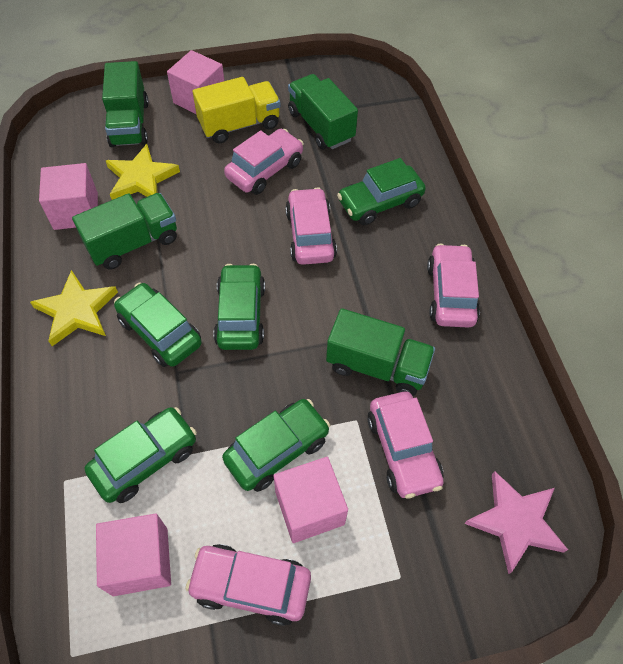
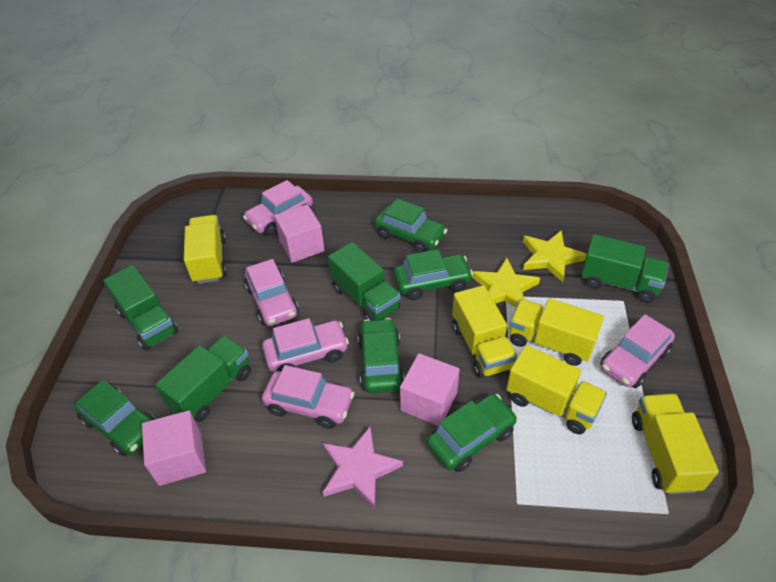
pink cube: [39,163,98,230] [96,513,171,596] [167,50,224,114] [274,457,348,543] = 4 -> [142,410,206,486] [274,204,325,263] [400,353,460,426] = 3
yellow truck: [193,77,280,144] = 1 -> [184,215,227,284] [452,285,517,378] [506,345,607,434] [509,298,604,366] [632,394,719,495] = 5

